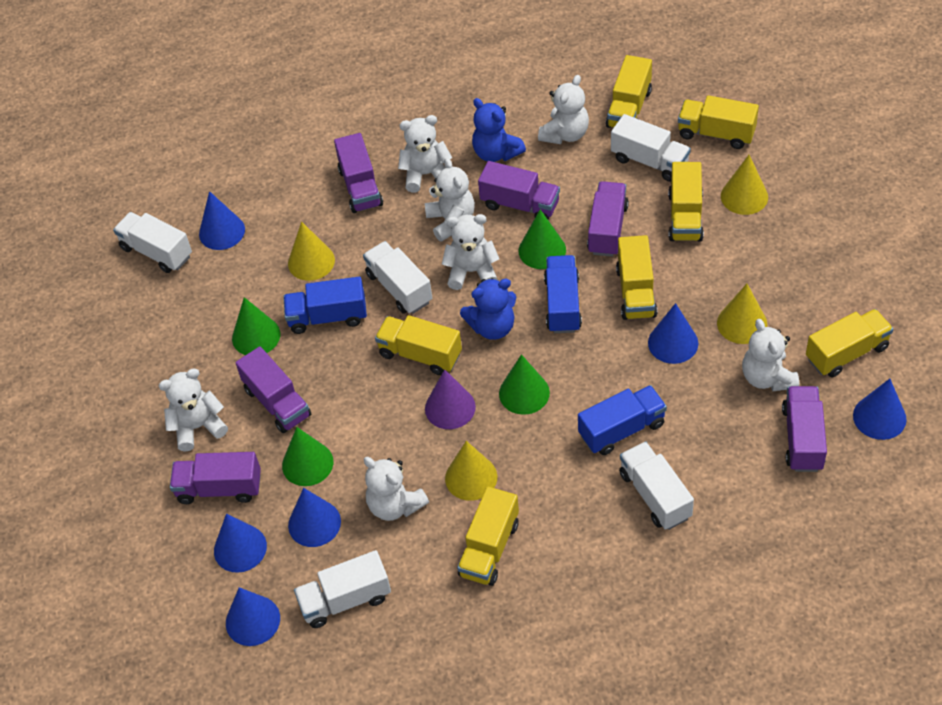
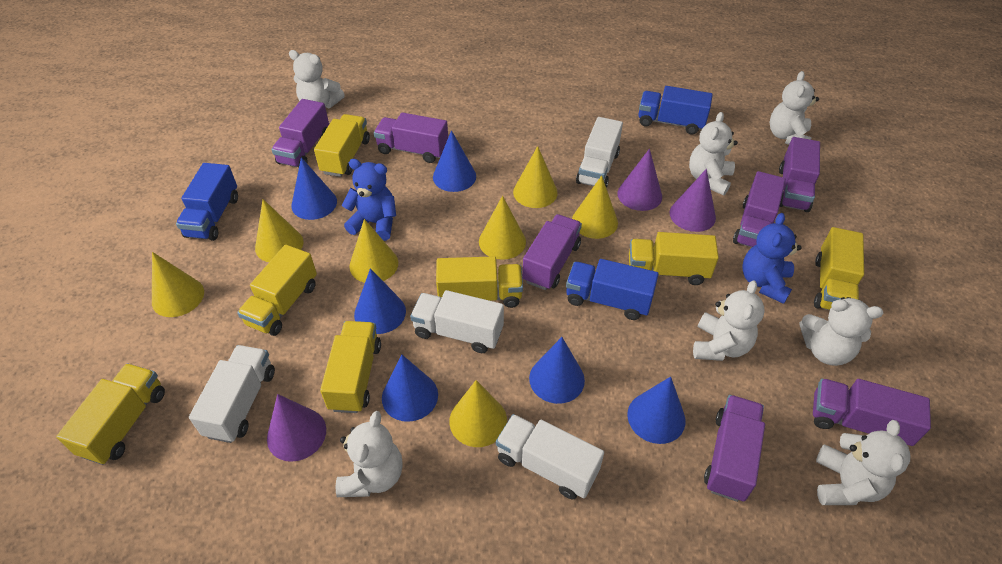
green cone: [232,297,280,355] [282,427,333,486] [499,354,550,415] [519,209,566,269] = 4 -> none = 0
purple cone: [425,369,476,429] = 1 -> [267,394,326,462] [617,149,662,211] [670,169,716,232] = 3
purple truck: [170,452,261,504] [235,346,311,433] [334,133,383,213] [478,161,560,220] [587,181,629,257] [782,386,827,472] = 6 -> [271,99,329,168] [374,112,448,163] [522,214,582,290] [704,395,765,502] [733,171,786,247] [779,137,820,212] [813,379,931,446] = 7
white truck: [113,212,192,273] [294,550,391,628] [363,241,432,314] [611,114,691,182] [619,441,694,530] = 5 -> [189,345,275,443] [410,290,504,353] [496,414,604,499] [576,117,623,187] = 4
yellow cone: [288,221,335,281] [445,441,497,501] [717,284,767,344] [721,155,768,215] = 4 -> [152,252,204,317] [255,199,303,262] [349,219,398,283] [449,380,507,447] [479,196,526,260] [513,146,558,208] [572,175,618,239] = 7

